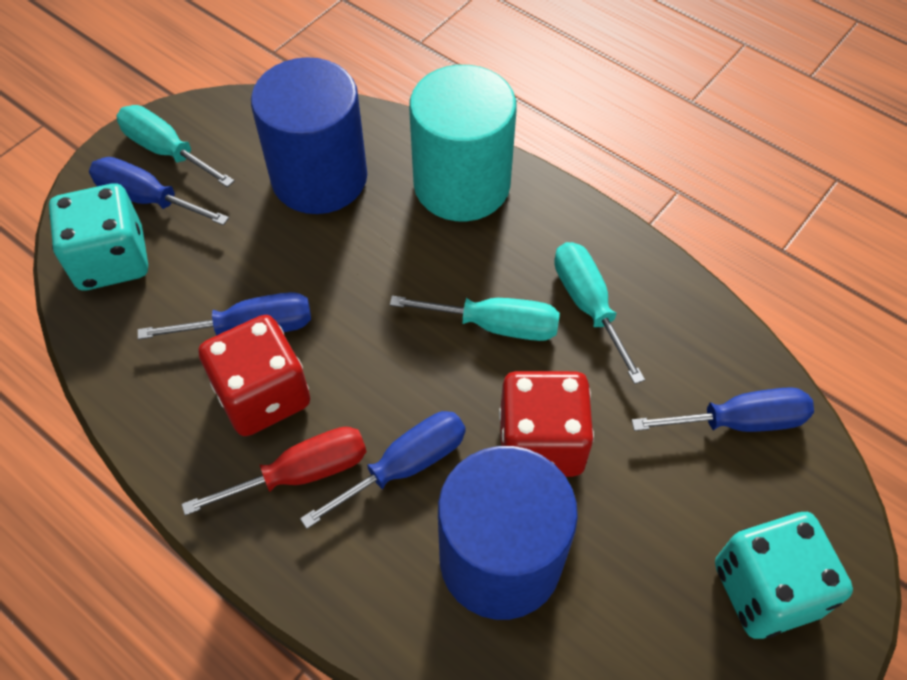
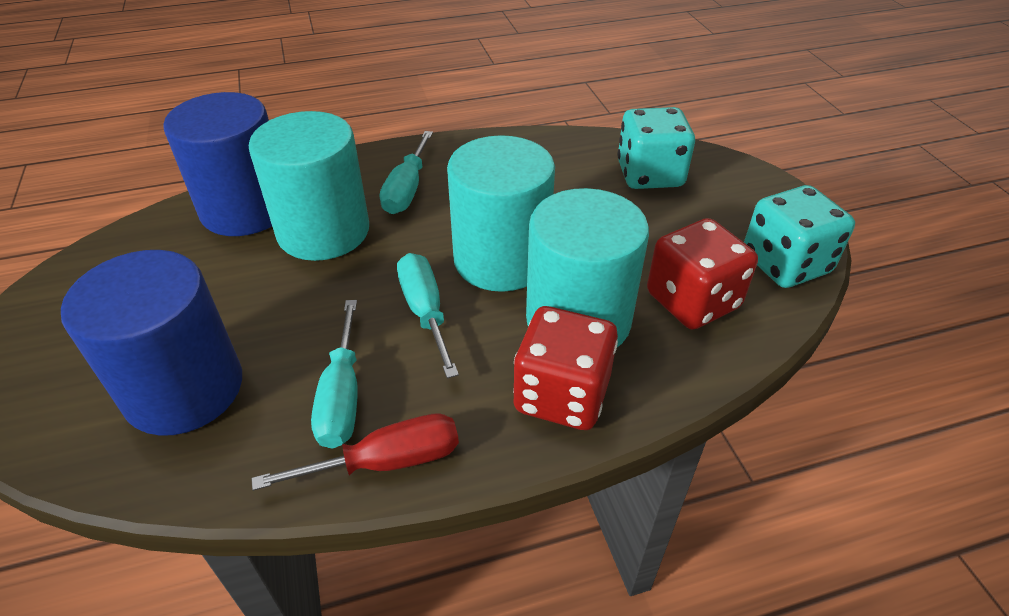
blue screwdriver: [89,157,229,225] [138,292,311,340] [300,411,466,529] [632,387,814,432] = 4 -> none = 0
turquoise cylinder: [409,65,517,221] = 1 -> [249,111,369,261] [447,135,555,292] [526,188,649,347] = 3

